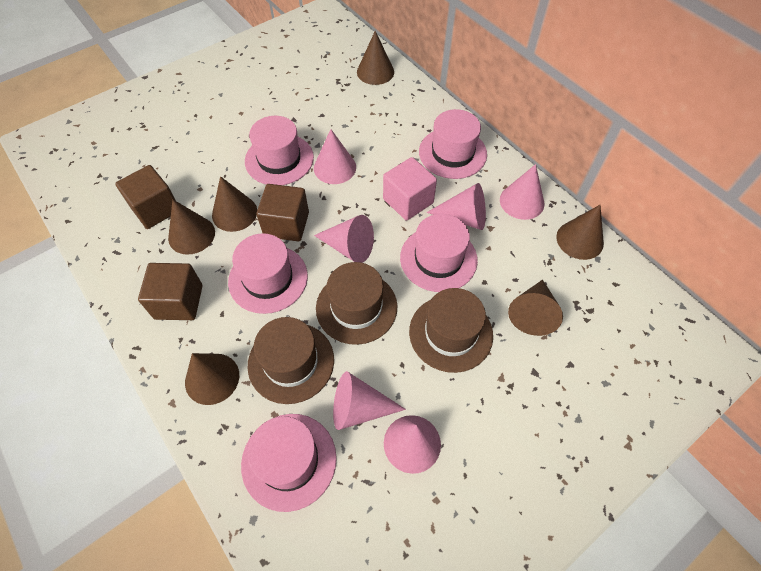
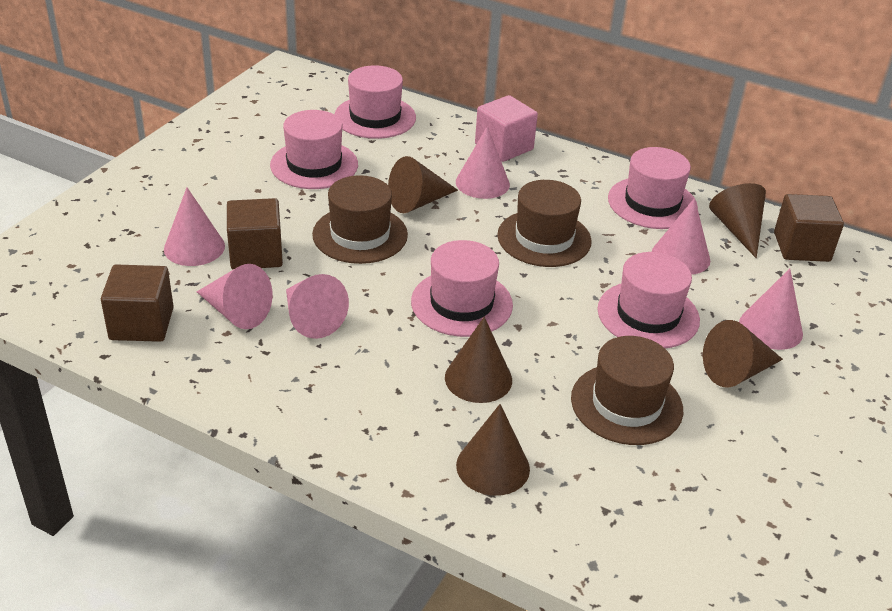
brown cone: [168,200,215,255] [185,353,239,405] [212,176,257,232] [357,31,394,85] [508,280,563,336] [556,205,604,260] = 6 -> [388,156,458,213] [445,317,512,403] [456,404,530,496] [703,320,783,388] [709,183,766,258] = 5

